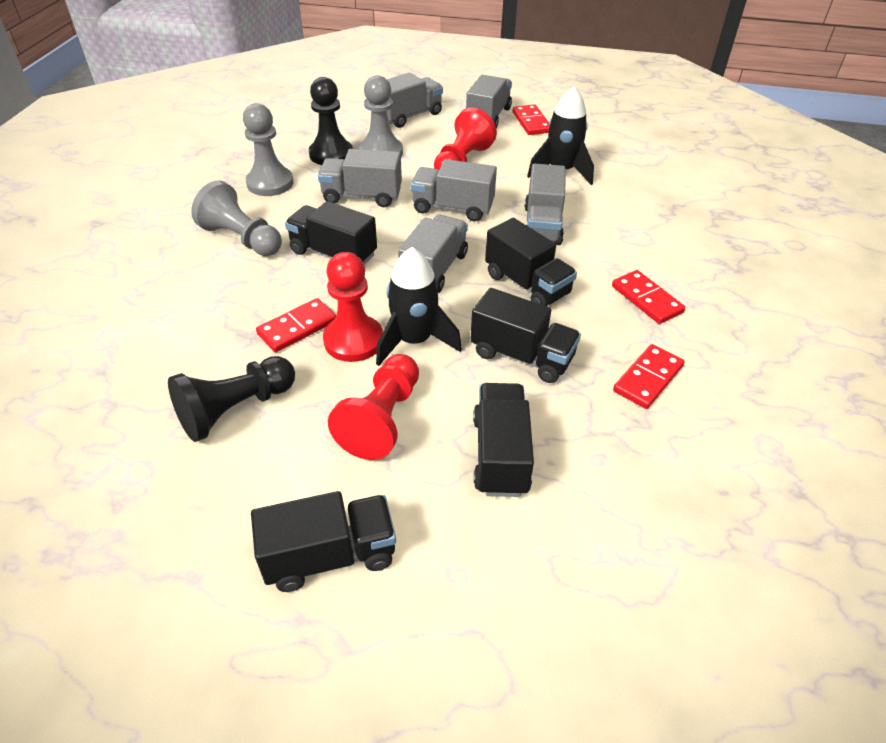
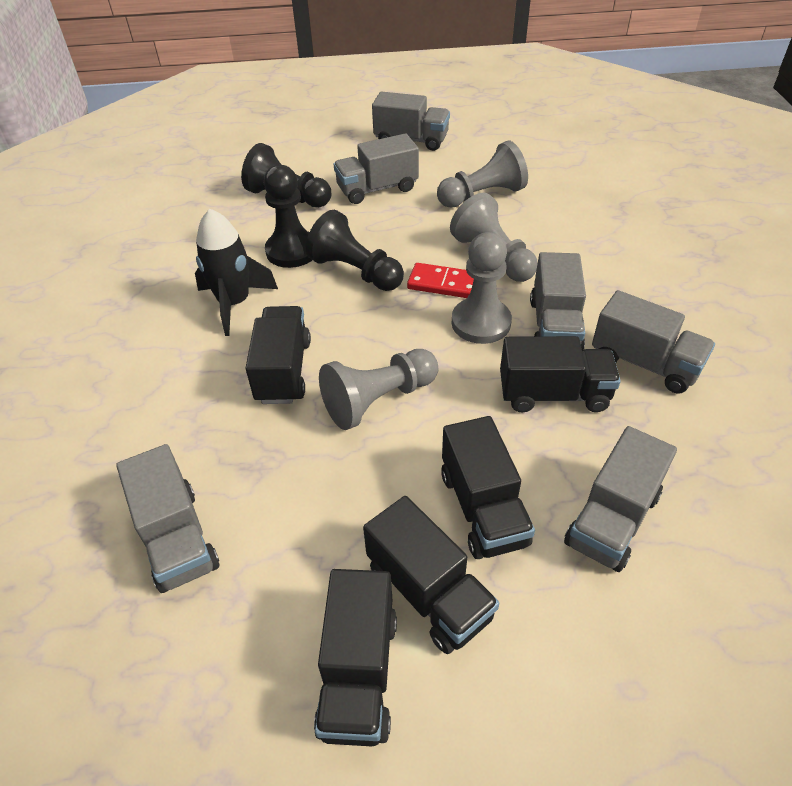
black pawn: [168,356,295,442] [309,77,353,165] = 2 -> [241,143,331,208] [264,165,312,268] [306,210,404,291] = 3
black rocket: [376,247,462,366] [527,86,594,185] = 2 -> [195,209,278,336] = 1
grey pawn: [191,181,282,256] [243,103,294,196] [359,75,403,156] = 3 -> [319,349,438,430] [437,141,528,208] [450,193,538,282] [452,232,512,344] = 4
red domino: [256,298,336,352] [512,104,549,135] [612,270,685,324] [613,344,685,409] = 4 -> [407,263,474,298] = 1
red pawn: [323,252,383,362] [328,354,419,460] [434,108,497,169] = 3 -> none = 0

